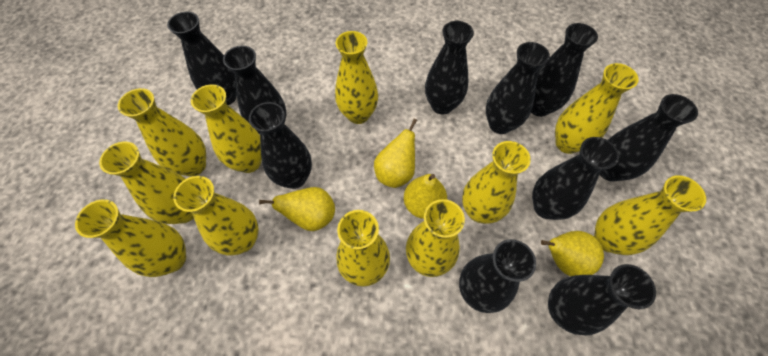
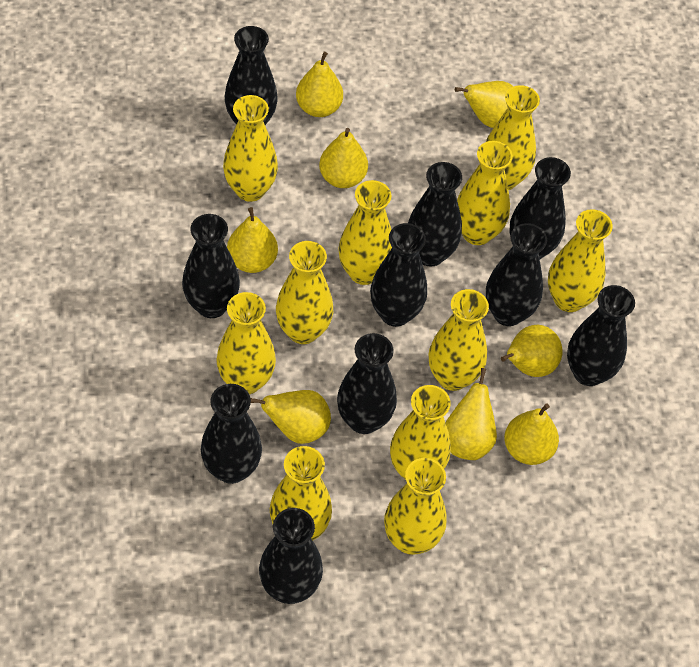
yellow pear: [259,187,335,231] [374,119,417,188] [404,174,447,219] [541,231,604,276] = 4 -> [227,207,278,273] [250,390,331,444] [296,52,343,117] [319,128,368,188] [445,368,497,460] [455,81,513,128] [501,325,562,377] [504,403,559,465] = 8

